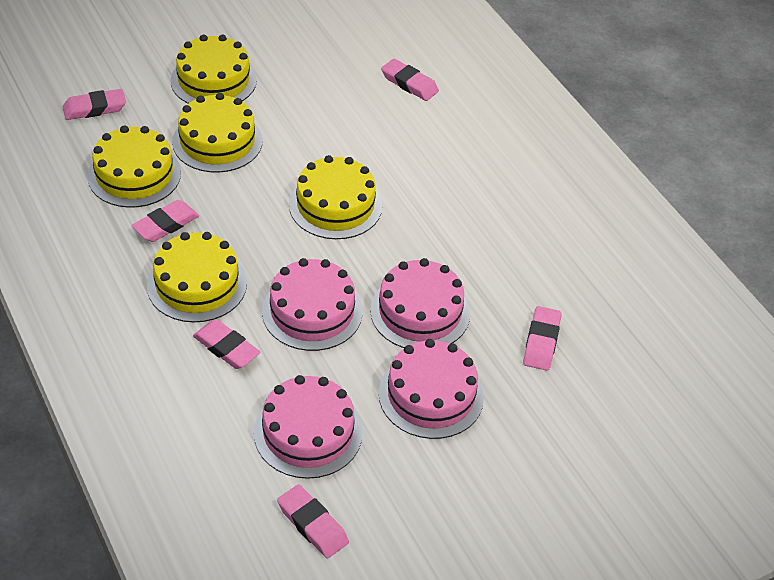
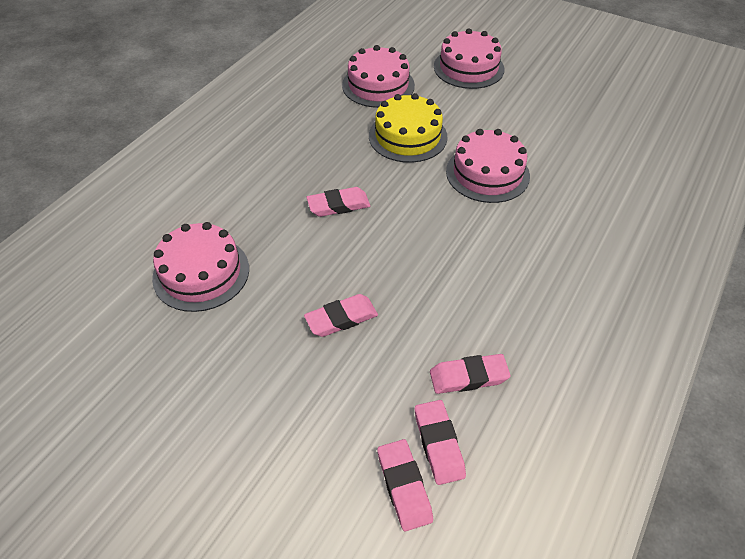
pink eraser: [63,89,126,120] [131,200,199,242] [193,319,260,369] [277,484,349,559] [381,59,439,101] [523,306,562,371] = 6 -> [304,294,378,337] [306,187,370,217] [377,439,433,531] [415,400,466,485] [430,354,511,394] = 5
yellow cake: [87,125,181,208] [147,232,247,322] [171,35,257,103] [172,93,263,173] [289,155,382,239] = 5 -> [369,93,448,163] = 1

